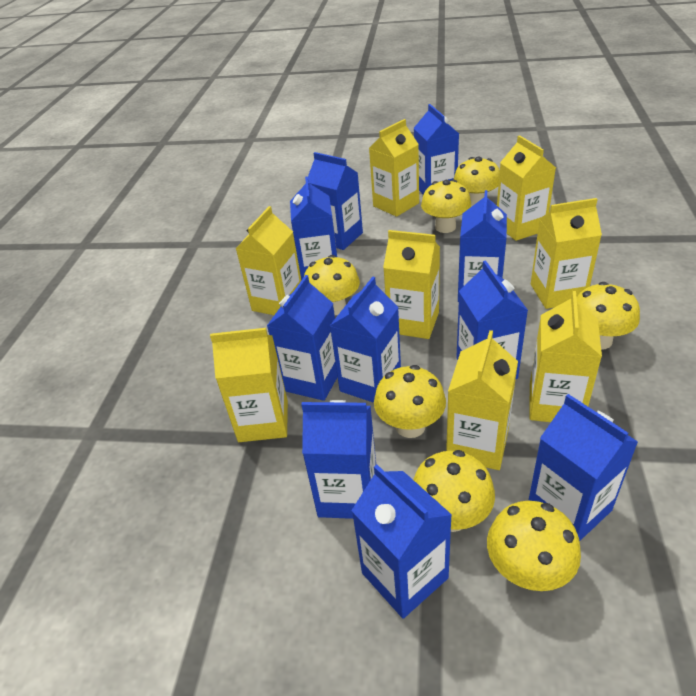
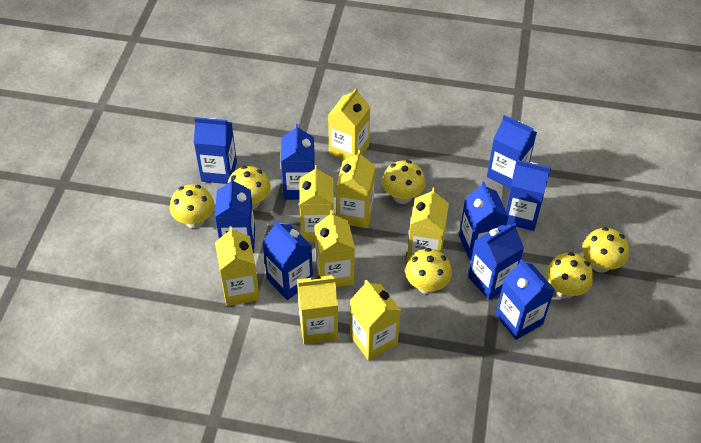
blue carton: [267,275,337,401] [290,176,337,280] [301,400,376,519] [308,152,363,250] [330,276,401,403] [351,465,452,619] [414,104,459,195] [456,260,528,379] [458,190,507,302] [528,394,638,541] = 10 -> [194,117,237,184] [215,177,255,253] [262,220,313,300] [281,124,315,200] [459,181,509,261] [468,223,524,300] [487,115,537,188] [495,259,555,340] [506,160,551,231] = 9
yellow mushroom: [304,255,360,315] [374,365,446,438] [414,450,495,532] [421,180,471,233] [454,157,500,208] [487,501,581,591] [577,282,640,350] = 7 -> [170,184,214,228] [228,166,271,209] [382,160,425,204] [405,248,452,294] [546,252,593,298] [583,227,629,273] = 6

